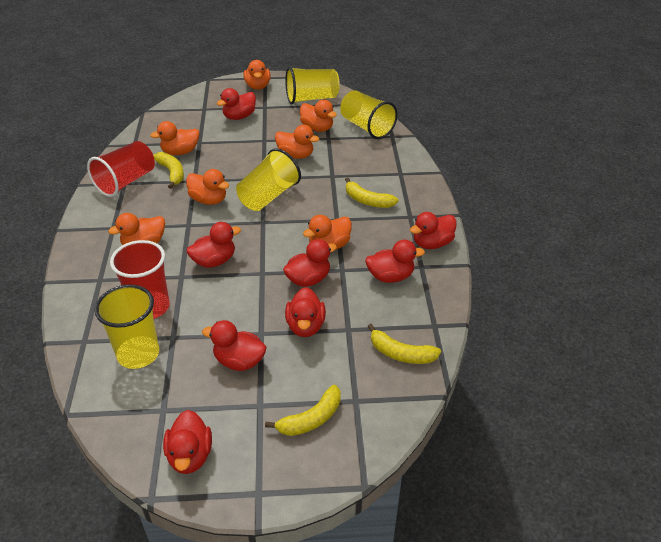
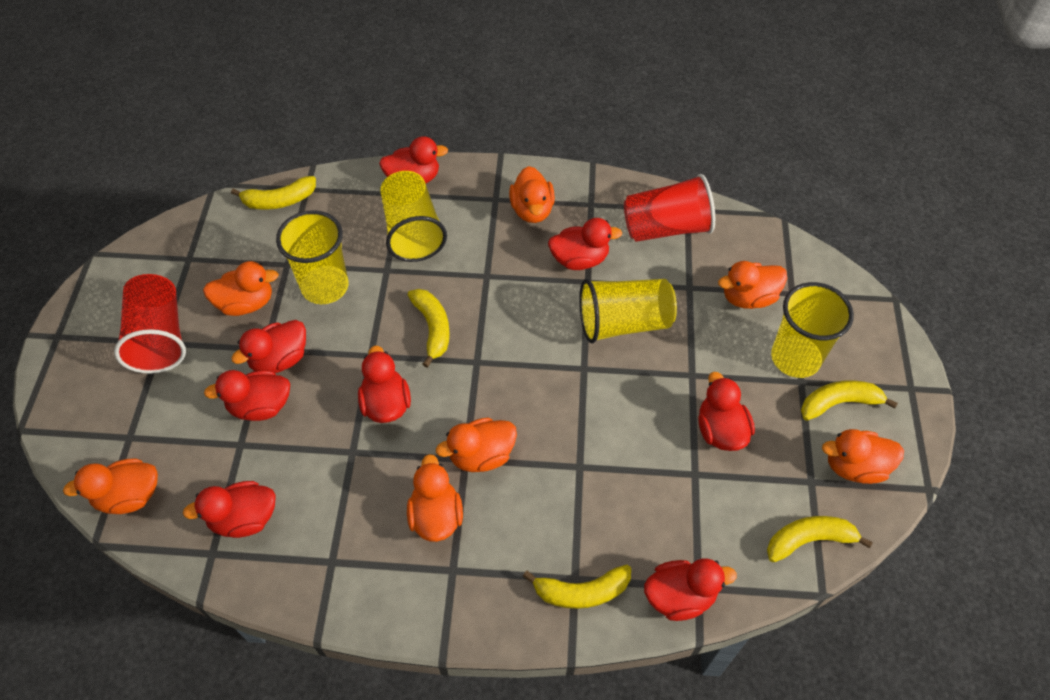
yellow banana: [153,152,184,189] [265,385,341,436] [345,178,399,208] [368,324,441,364] = 4 -> [231,176,316,210] [408,289,450,367] [523,565,631,609] [767,516,873,562] [801,380,898,421] = 5

